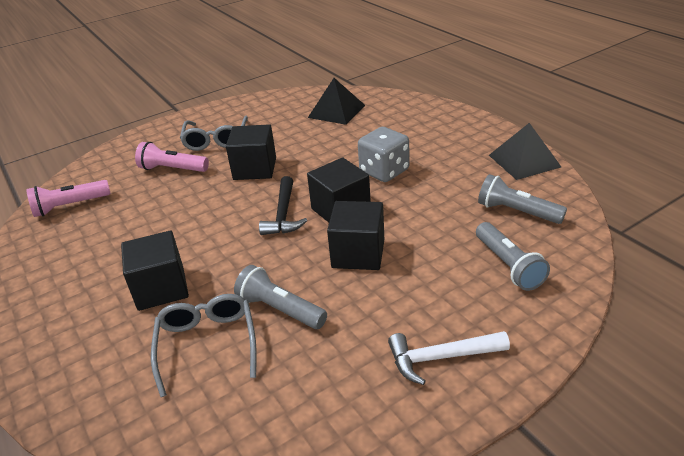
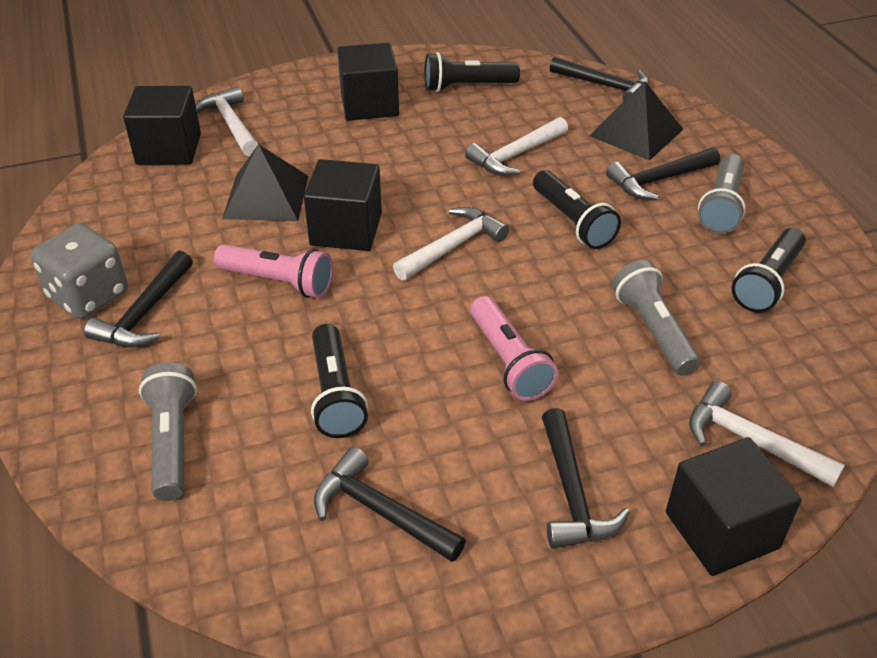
black flashlight: none = 0 -> [311,324,368,438] [425,52,520,92] [533,170,621,249] [732,228,806,313] = 4
black hammer: [259,176,307,235] = 1 -> [84,251,193,348] [314,447,466,562] [542,408,630,549] [550,56,649,101] [606,148,720,200] = 5
grey glasses: [151,294,257,397] [180,116,248,151] = 2 -> none = 0
white hammer: [388,331,510,385] = 1 -> [196,86,258,156] [393,207,509,281] [465,117,568,176] [689,381,845,487] = 4

